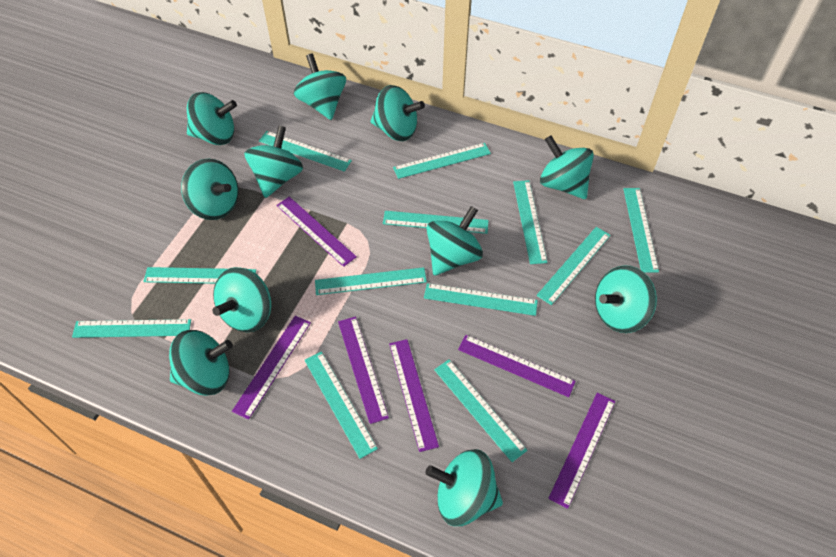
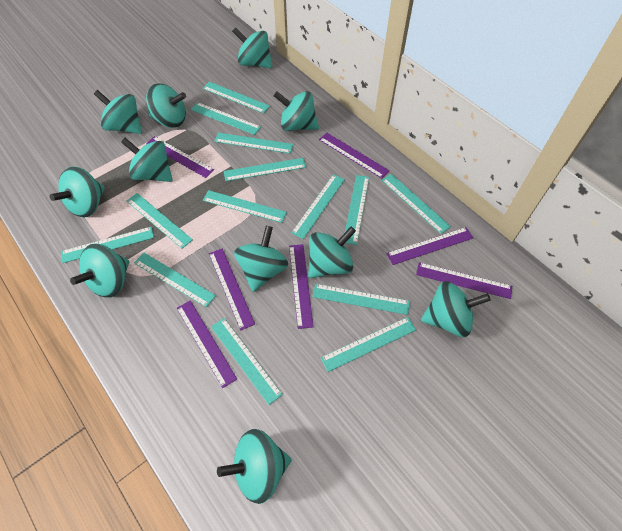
purple ruler: [232,316,311,420] [276,197,357,267] [338,317,389,424] [389,339,439,452] [458,335,576,397] [548,393,615,509] = 6 -> [146,136,214,178] [177,300,237,388] [209,249,255,330] [289,244,314,329] [319,133,390,179] [386,227,473,265] [416,262,512,299] = 7
turquoise ruler: [72,319,191,338] [143,267,256,284] [259,131,352,172] [305,352,378,459] [315,267,427,295] [383,211,489,234] [393,143,491,179] [424,283,538,316] [434,360,527,462] [513,180,547,264] [536,227,611,305] [623,188,659,273] = 12 -> [61,227,154,263] [127,193,193,249] [134,253,216,307] [191,102,261,135] [203,82,270,113] [203,190,287,223] [211,318,283,405] [214,133,293,154] [224,158,306,181] [291,174,345,239] [312,284,410,315] [321,317,416,372] [345,175,369,245] [382,174,451,234] = 14

